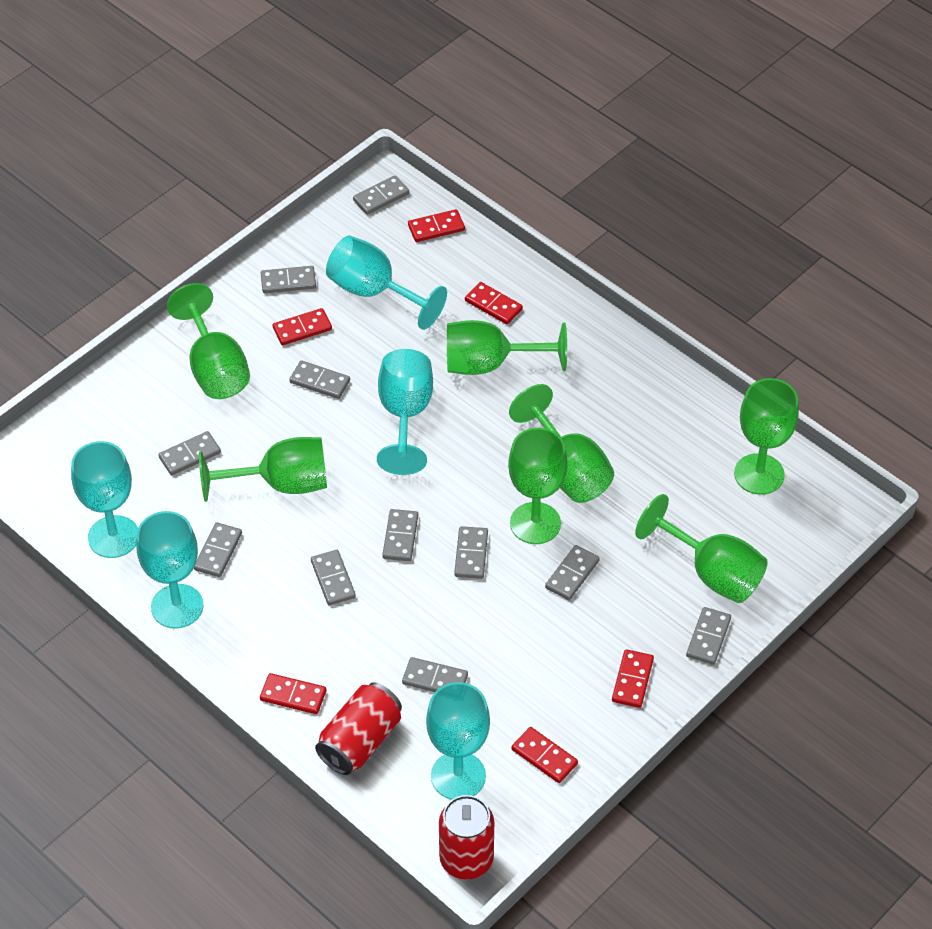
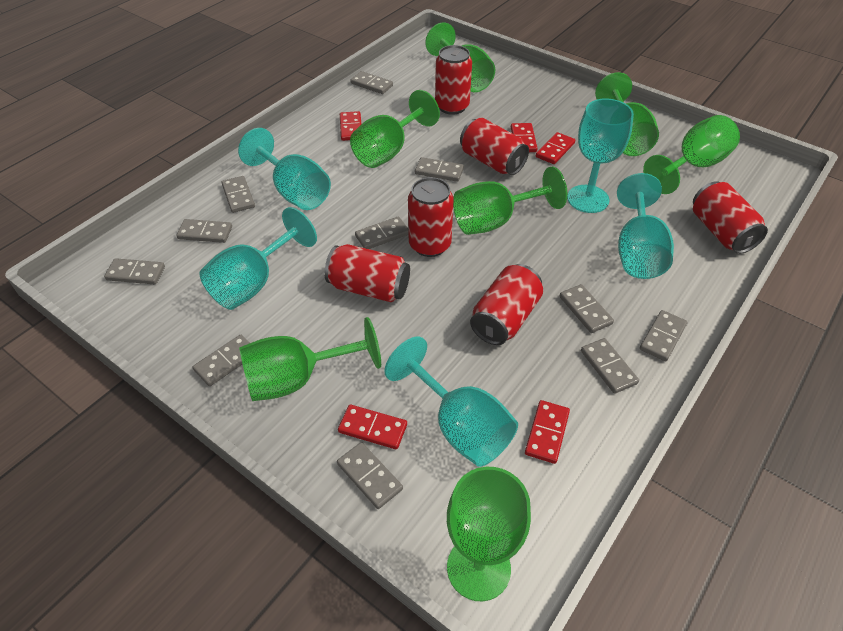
red can: [315,682,402,775] [439,795,494,880] = 2 -> [325,244,410,302] [408,177,453,257] [435,45,472,115] [460,118,529,175] [470,264,543,345] [693,181,768,254] = 6
red domino: [260,673,326,714] [273,308,332,345] [408,209,465,242] [465,282,523,324] [512,727,578,783] [612,649,654,708] = 6 -> [338,405,407,449] [340,111,361,141] [511,123,538,152] [525,400,570,464] [536,132,575,164] = 5

